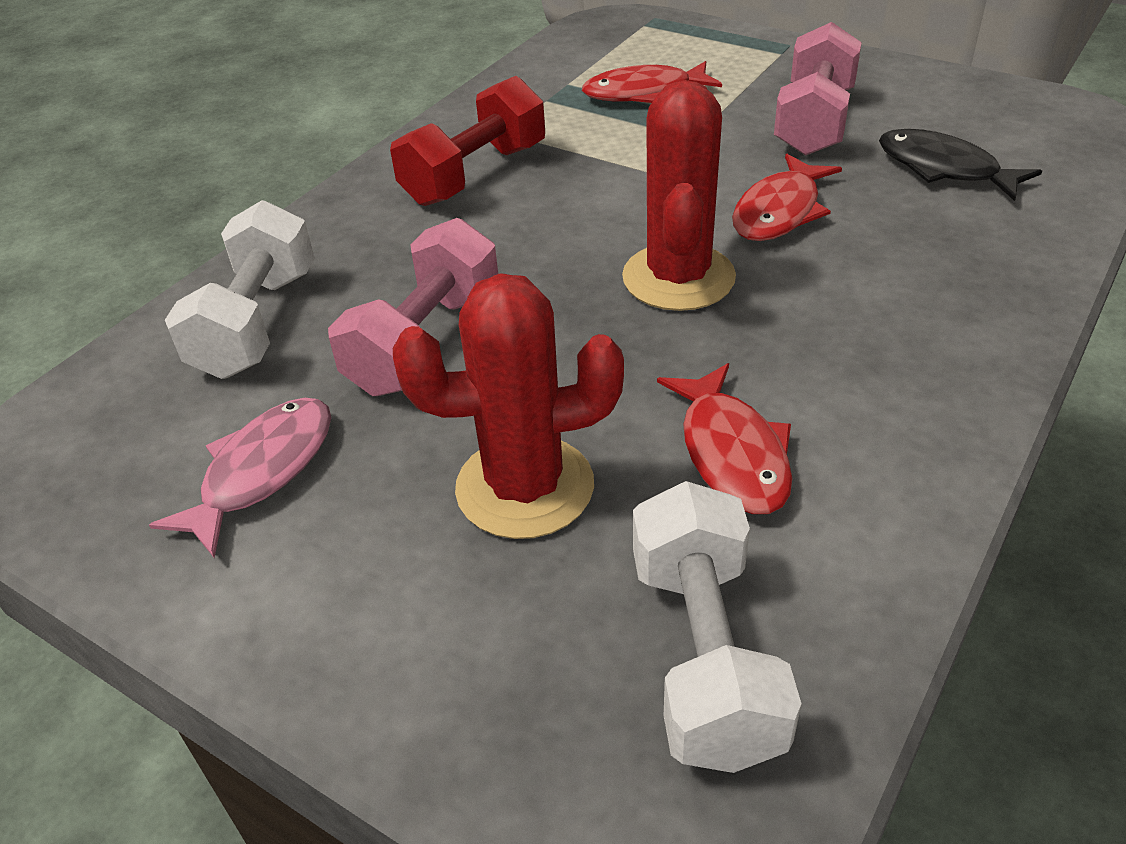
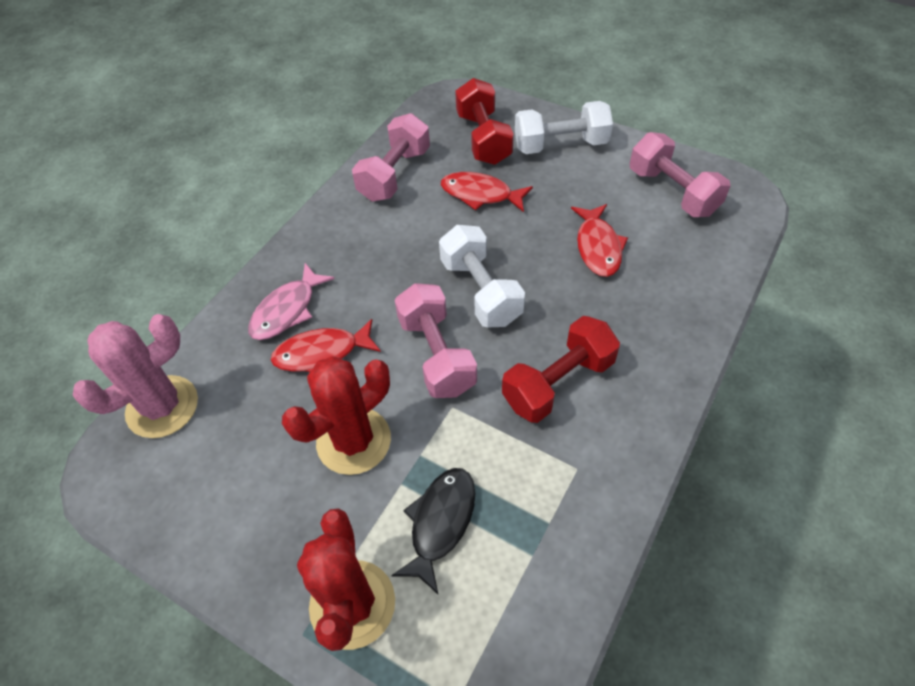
pink cactus: none = 0 -> [73,314,198,438] = 1
pink dumbbell: [328,218,498,396] [774,22,862,156] = 2 -> [352,113,430,202] [395,283,477,398] [630,132,730,217] = 3
red dumbbell: [390,76,545,206] = 1 -> [455,78,514,165] [502,316,620,423] = 2

